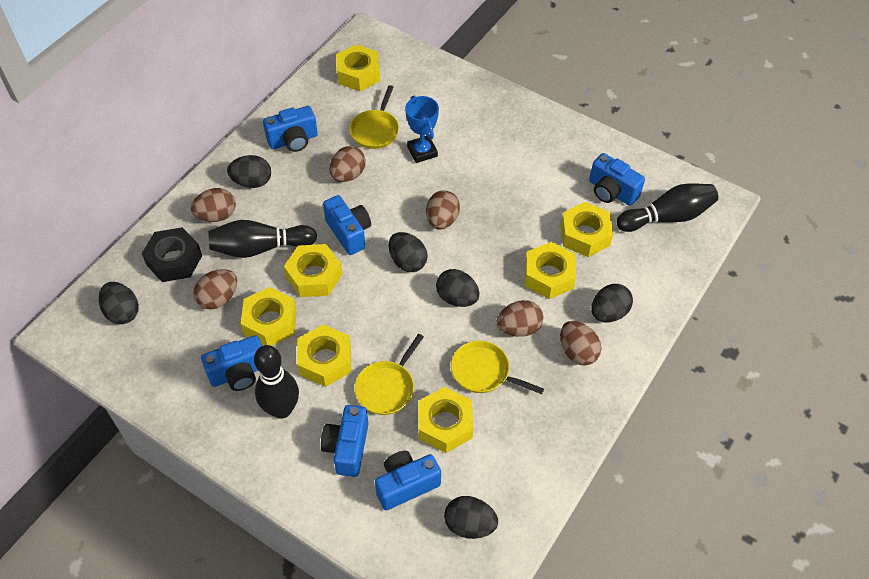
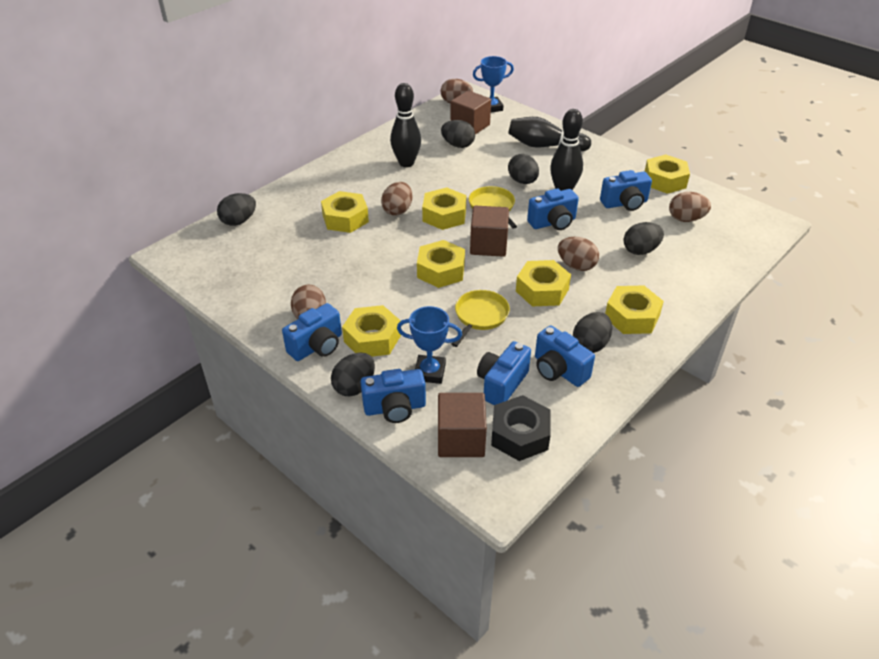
blue trophy: [405,96,439,163] = 1 -> [397,306,462,384] [473,56,514,113] = 2
brown cube: none = 0 -> [438,393,487,457] [450,90,491,135] [470,206,509,257] = 3
brown egg: [191,188,236,222] [193,269,237,310] [329,146,366,182] [426,190,460,230] [497,300,543,337] [560,321,601,366] = 6 -> [291,285,326,319] [381,182,412,216] [441,79,473,103] [558,237,599,271] [669,192,711,222] = 5
yellow pan: [350,85,399,149] [355,334,424,415] [451,341,544,394] = 3 -> [451,290,510,347] [469,186,517,229] = 2

